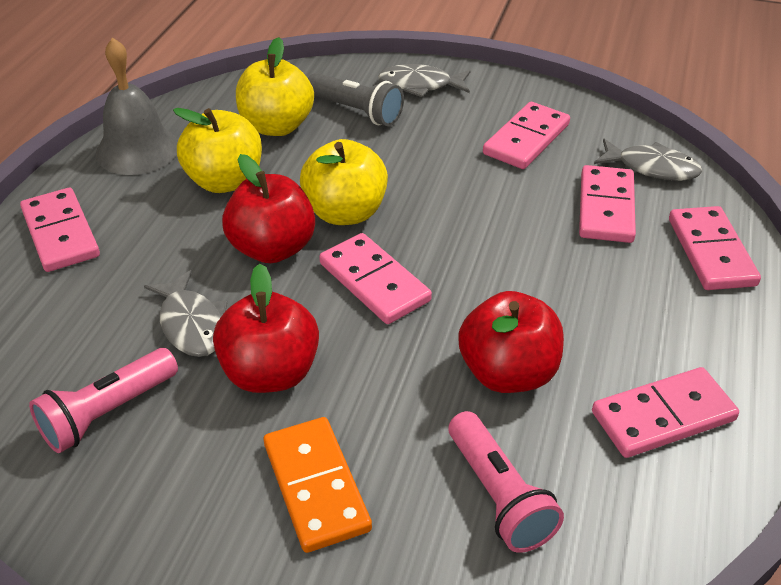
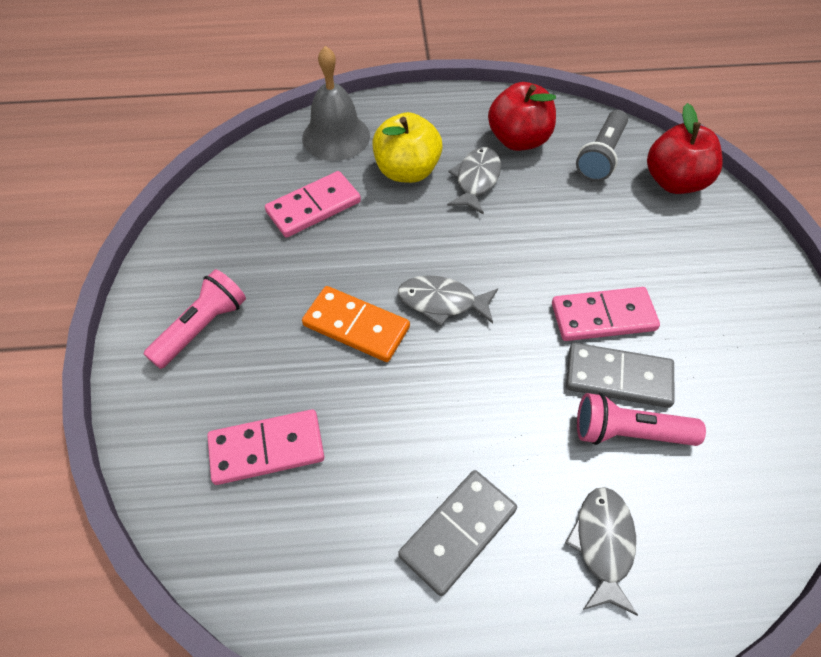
grey domino: none = 0 -> [398,470,517,596] [566,343,675,408] = 2
pink domino: [20,188,100,272] [319,233,432,324] [483,102,570,169] [579,165,636,243] [592,367,739,458] [669,206,761,290] = 6 -> [207,409,324,485] [265,171,361,238] [552,287,660,341] = 3
red apple: [213,264,319,393] [222,154,315,263] [458,291,564,393] = 3 -> [488,82,556,151] [647,103,723,194] = 2
yellow apple: [173,108,262,193] [236,37,314,136] [300,139,388,225] = 3 -> [372,112,443,183] = 1

